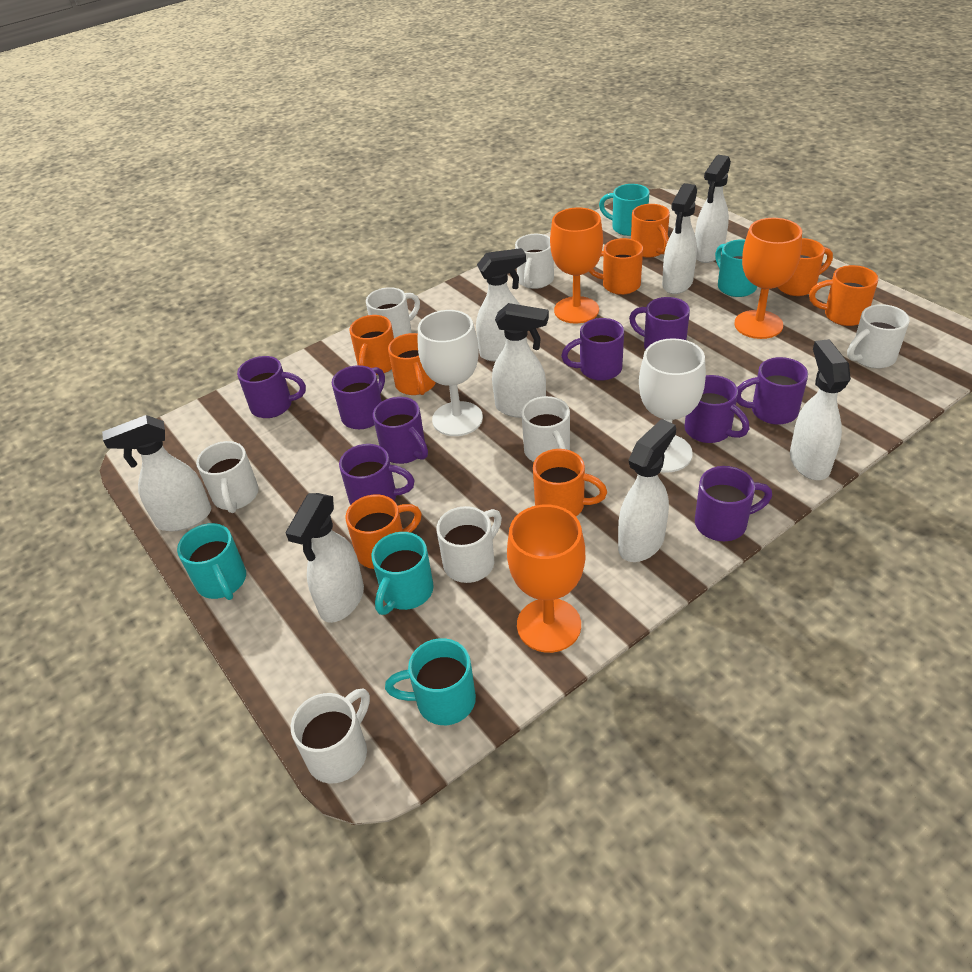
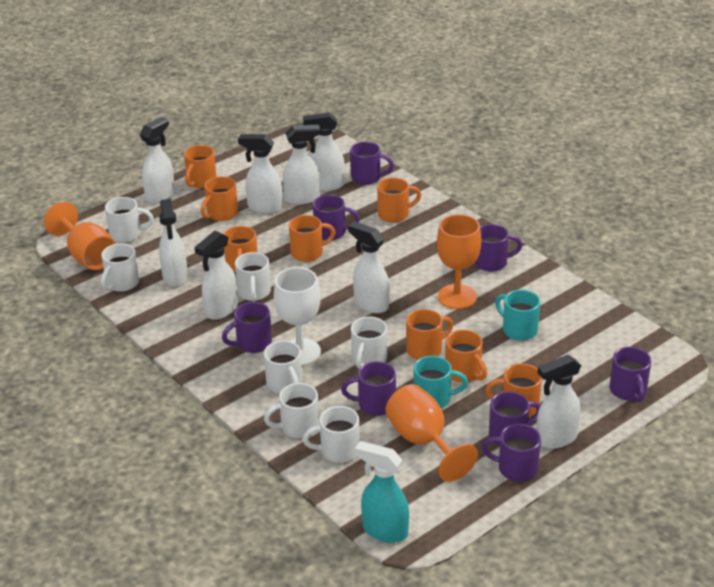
purple mug: [237,356,306,418] [332,365,385,429] [339,444,415,505] [373,397,428,464] [561,318,624,381] [629,297,690,350] [684,375,749,443] [695,466,772,541] [737,357,808,425] = 9 -> [222,302,272,353] [313,195,360,240] [341,361,396,416] [350,142,394,185] [475,224,522,272] [482,424,541,482] [489,391,541,446] [610,347,651,402] = 8
turquoise mug: [177,523,246,600] [372,532,434,615] [385,638,476,725] [599,184,650,236] [715,239,757,297] = 5 -> [413,356,468,408] [495,290,540,341] = 2
turquoise spray bottle: none = 0 -> [355,441,409,543] = 1
white goblet: [418,310,483,436] [639,338,706,473] = 2 -> [274,267,321,366] = 1

